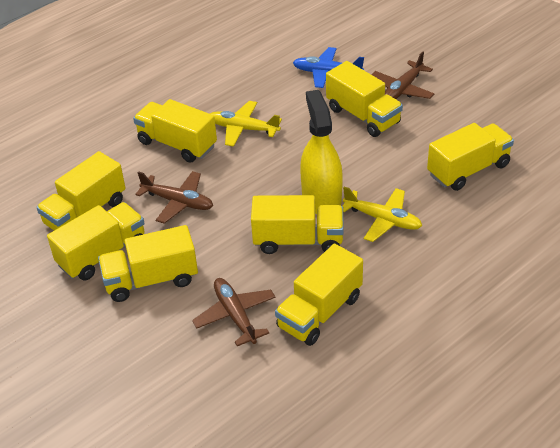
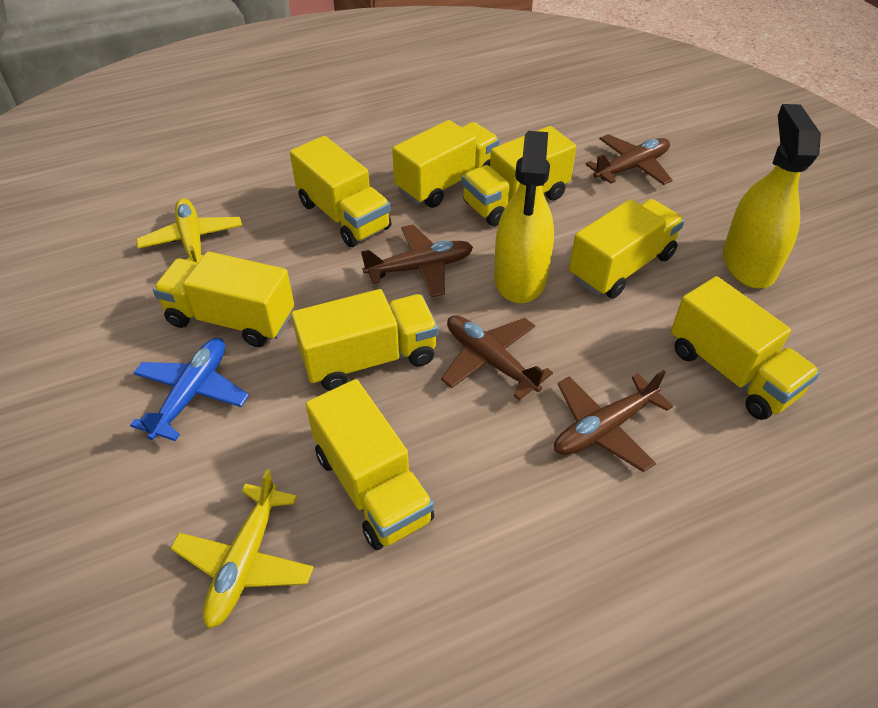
brown plane: [135,171,213,223] [192,278,276,346] [371,51,435,99] = 3 -> [361,225,473,297] [441,315,553,400] [554,370,673,472] [585,134,673,185] = 4
yellow spray bottle: [300,90,343,214] = 1 -> [494,131,554,303] [723,104,821,289] = 2

